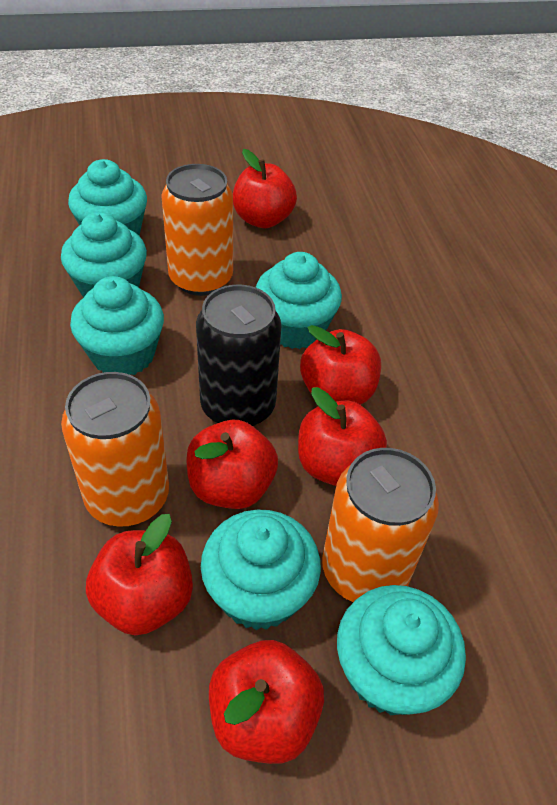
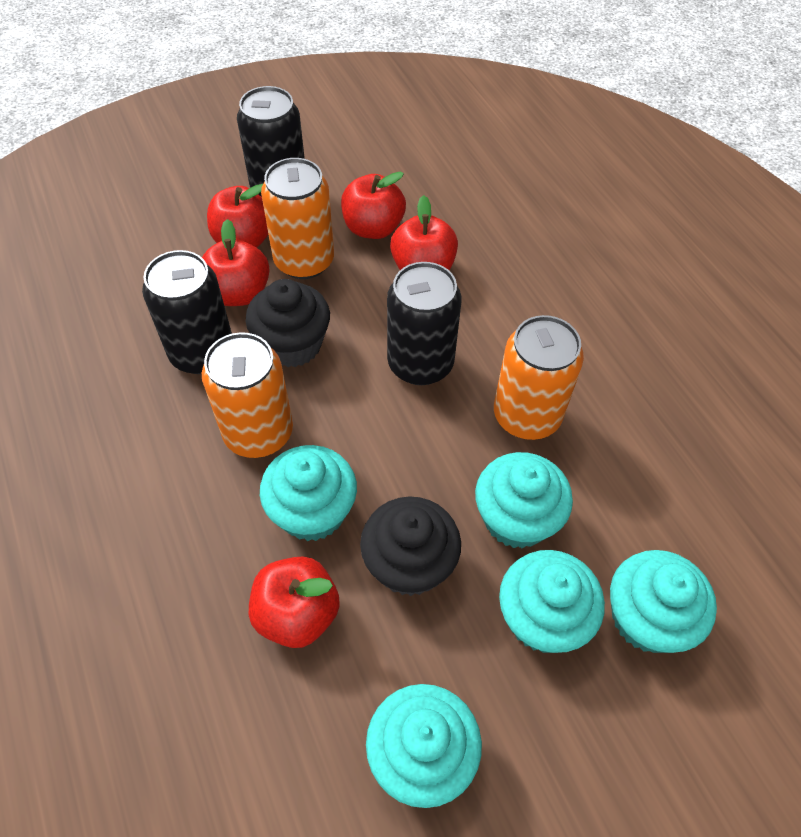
black can: [196,285,281,426] = 1 -> [142,250,232,374] [237,86,305,197] [387,262,462,385] = 3
black cupcake: none = 0 -> [246,279,330,367] [360,496,461,596] = 2
red apple: [86,514,193,635] [186,420,278,509] [209,640,324,764] [233,149,297,228] [298,387,387,486] [300,325,381,405] = 6 -> [202,219,270,306] [207,184,268,248] [249,556,340,648] [341,172,406,239] [390,195,458,270] = 5
turquoise cupcake: [61,212,147,298] [68,159,147,235] [70,276,164,375] [201,510,321,630] [256,252,342,349] [337,585,466,715] = 6 -> [260,445,357,541] [366,684,482,808] [475,452,573,549] [499,550,605,653] [610,550,717,653] = 5

